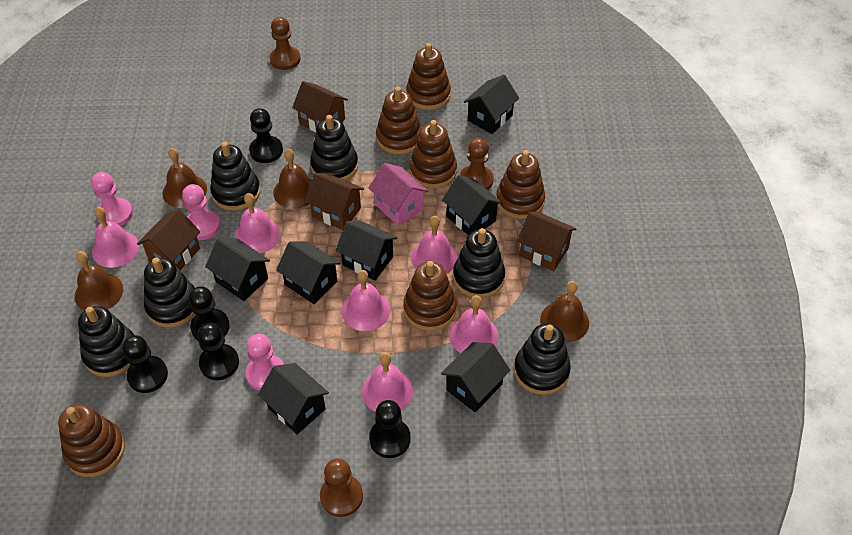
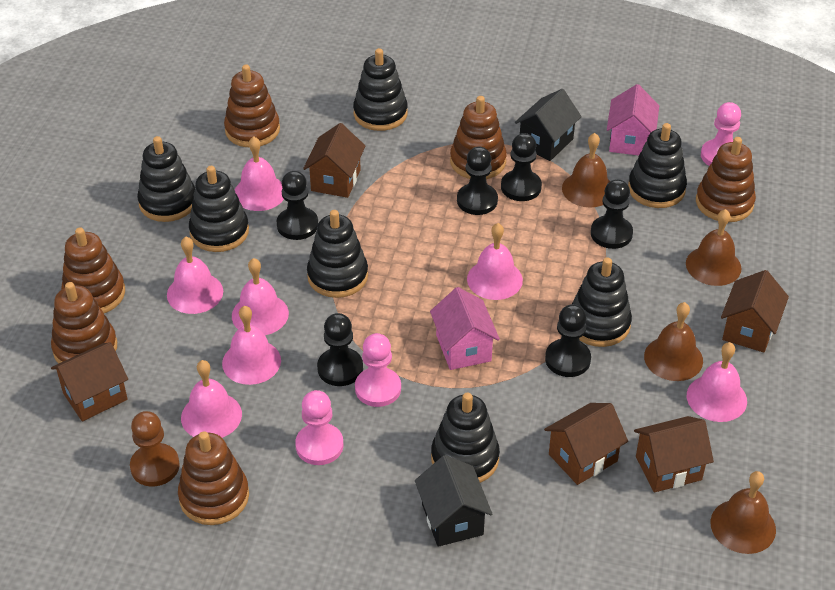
black house: [205,238,270,301] [258,363,329,434] [276,241,341,304] [336,220,397,281] [441,342,510,412] [442,175,503,235] [464,75,519,134] = 7 -> [415,455,492,547] [515,89,582,161] = 2
black pawn: [122,335,168,393] [189,286,230,341] [198,323,239,380] [249,108,283,163] [369,400,411,458] = 5 -> [276,171,318,240] [317,313,363,386] [457,147,498,215] [501,133,542,201] [545,304,591,377] [591,179,633,249] = 6
black stacking toy: [78,306,134,377] [144,258,195,328] [210,142,260,211] [310,115,358,180] [453,228,505,298] [514,324,571,395] = 6 -> [137,136,195,222] [189,166,249,252] [307,210,368,298] [353,48,408,131] [431,392,500,483] [572,257,632,347] [628,123,687,208] = 7
brown house: [137,209,200,270] [292,81,348,133] [305,173,364,230] [517,211,576,271] = 4 -> [51,342,128,421] [303,123,365,198] [544,403,628,485] [634,416,714,492] [721,270,789,353] = 5
brown pawn: [270,17,301,70] [320,458,363,517] [460,138,494,190] = 3 -> [130,411,180,486] = 1
pink bell: [92,207,139,268] [235,193,281,253] [342,270,390,331] [362,352,413,412] [411,216,458,274] [449,295,498,353] = 6 -> [167,237,223,314] [181,360,242,438] [222,306,281,385] [232,258,289,335] [235,136,284,211] [467,223,523,300] [687,342,747,422] = 7
pink house: [369,163,429,226] = 1 -> [430,287,500,370] [607,84,659,156] = 2

